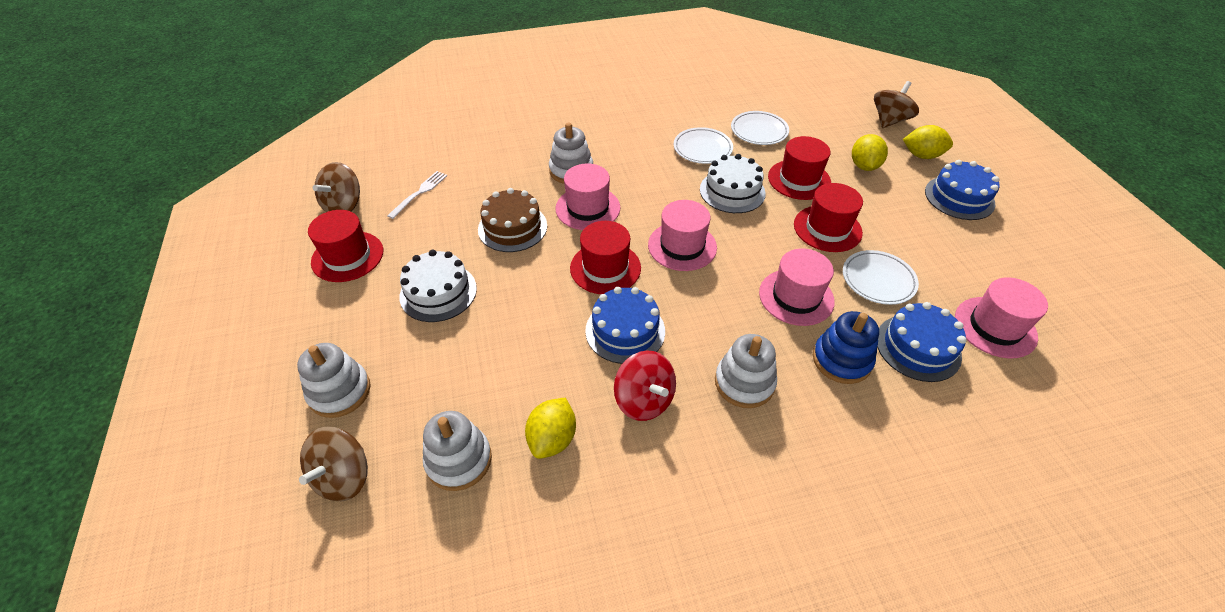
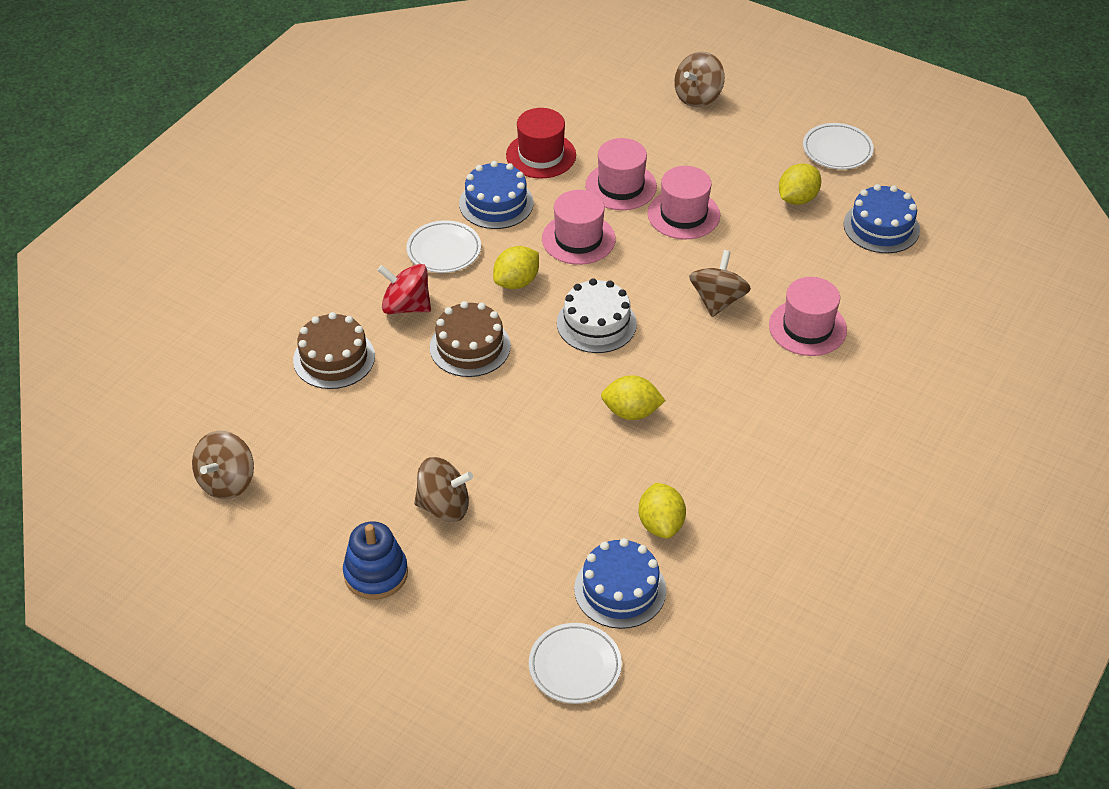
brown cake: [478,188,547,252] = 1 -> [293,312,375,389] [430,301,511,377] = 2
brown spinning top: [299,427,368,501] [313,162,360,212] [874,81,919,128] = 3 -> [192,431,254,499] [414,457,473,522] [674,52,725,107] [689,250,751,317] = 4
red hat: [308,210,383,282] [570,221,641,294] [768,136,831,200] [794,183,863,252] = 4 -> [506,108,576,179] = 1
white cake: [400,250,477,322] [700,154,766,213] = 2 -> [557,278,637,353] = 1
white fork: [387,171,447,219] = 1 -> none = 0
white stacking toy: [297,343,371,418] [423,411,492,491] [549,123,593,184] [715,334,777,408] = 4 -> none = 0
yellow lemon: [525,397,576,459] [852,134,888,171] [903,125,953,159] = 3 -> [493,246,539,289] [601,375,665,420] [638,483,686,538] [779,163,821,205] = 4

